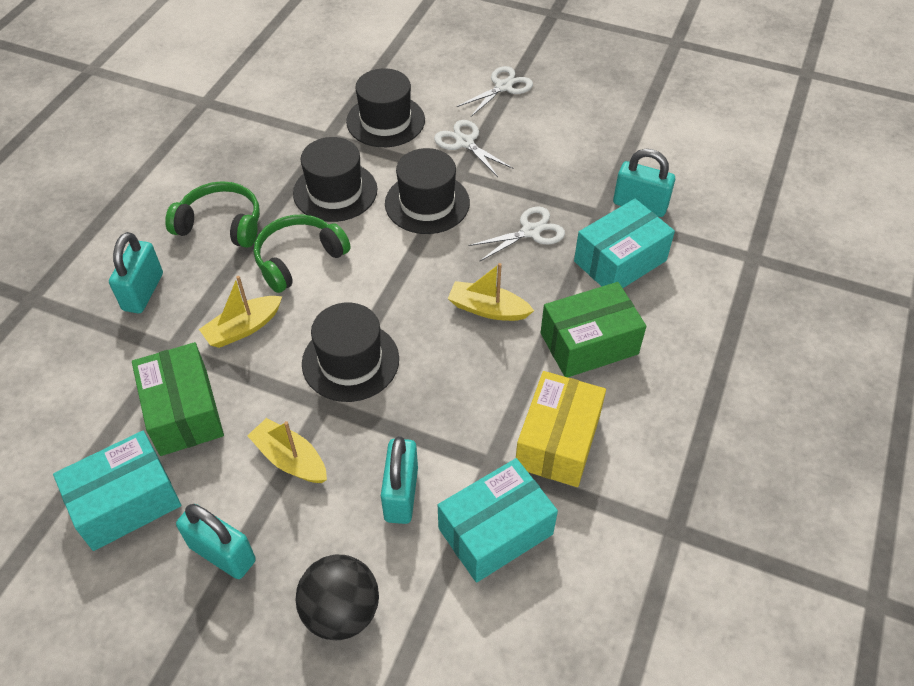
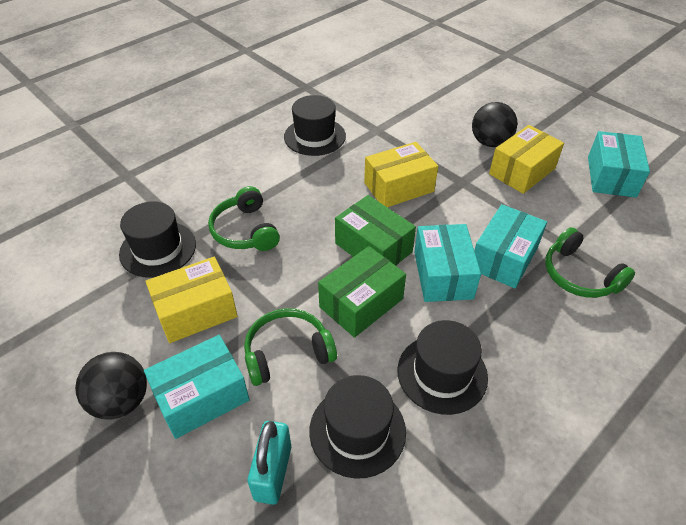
black ball: [296,555,379,640] = 1 -> [75,352,147,420] [472,102,517,147] = 2
green headphones: [165,181,260,248] [254,215,351,293] = 2 -> [208,186,280,251] [244,308,337,386] [545,227,635,298] = 3
turquoise box: [53,431,181,551] [438,458,558,583] [574,199,675,288] = 3 -> [144,335,249,439] [414,224,481,302] [474,204,547,288] [588,131,650,198] = 4
turquoise padlock: [109,232,163,313] [176,504,256,579] [381,436,418,524] [613,149,675,217] = 4 -> [247,421,291,505] = 1
white scissors: [434,120,513,177] [457,66,533,117] [469,206,565,262] = 3 -> none = 0
yellow boat: [199,276,282,348] [247,418,327,483] [448,263,534,321] = 3 -> none = 0
yellow box: [516,371,606,487] = 1 -> [145,257,238,343] [364,142,438,207] [489,125,564,194] = 3

